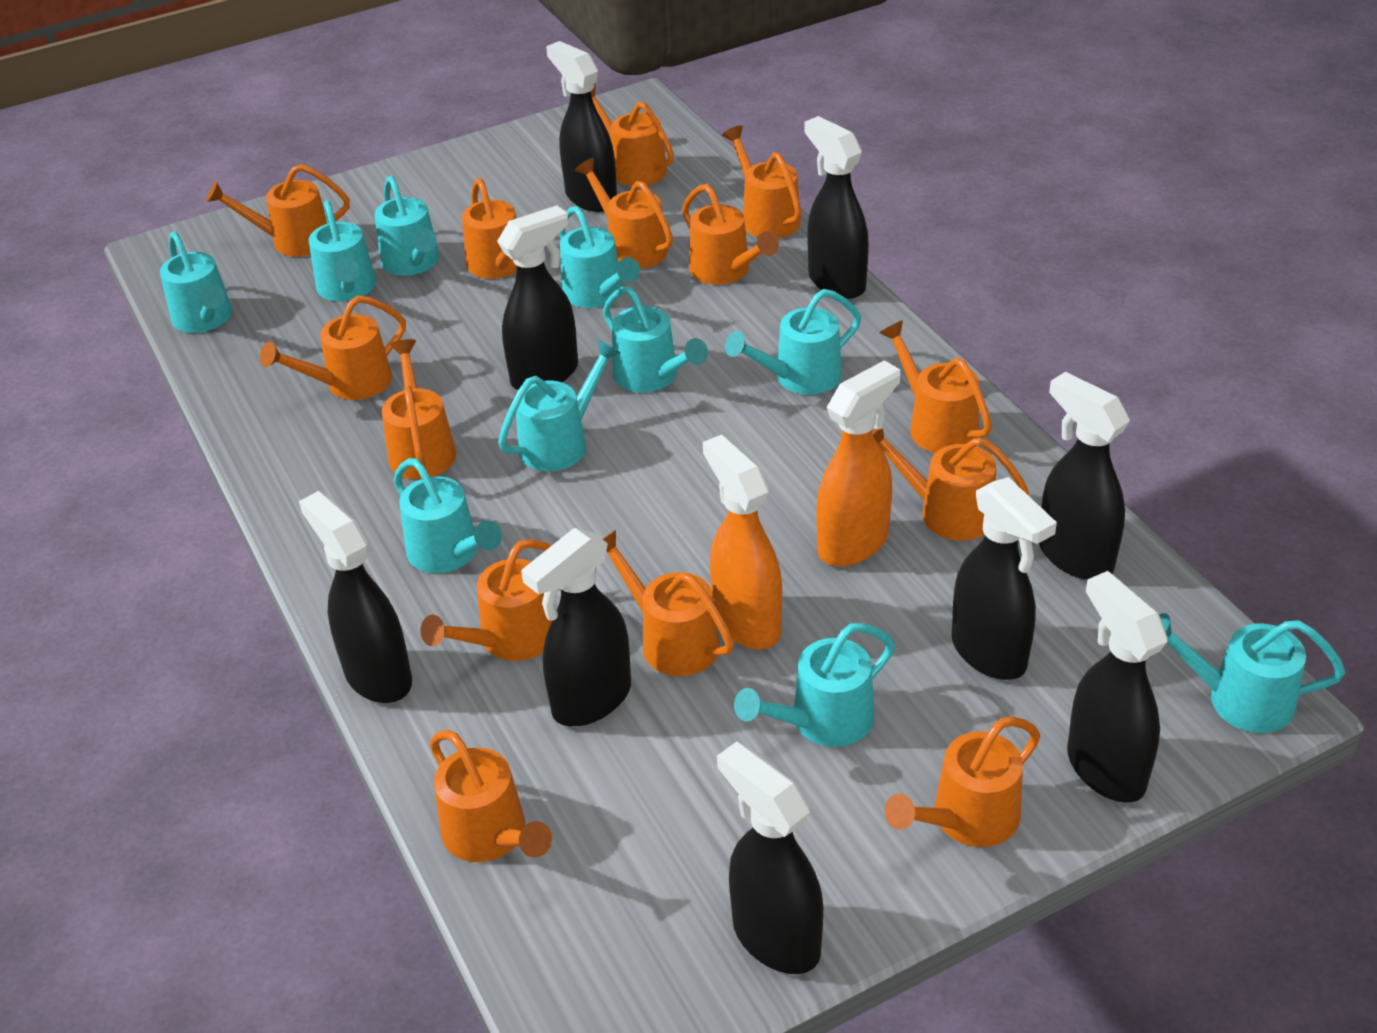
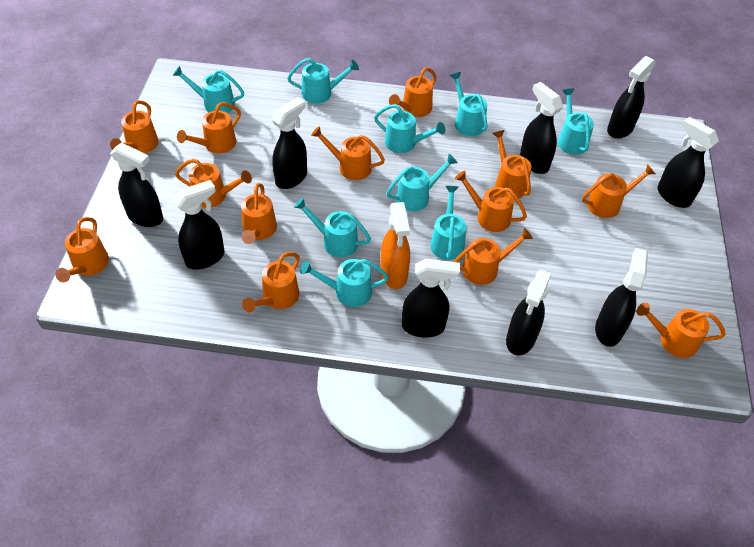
orange spray bottle: [703,434,782,649] [816,360,900,566] = 2 -> [380,202,410,289] = 1
orange watering can: [206,164,350,257] [260,296,406,400] [382,339,456,479] [421,539,552,661] [430,730,552,862] [462,178,517,279] [575,158,673,269] [591,84,674,186] [603,530,734,676] [682,184,779,285] [722,125,802,238] [872,428,1029,541] [879,320,992,453] [885,717,1040,847] = 14 -> [55,217,109,282] [110,100,159,153] [175,159,252,208] [177,102,241,153] [241,183,277,244] [242,252,300,313] [311,126,385,180] [389,67,437,117] [454,228,533,285] [455,170,527,232] [492,130,531,198] [582,164,655,218] [636,303,726,358] = 13
turquoise watering can: [160,231,232,333] [309,200,376,302] [375,176,439,276] [394,458,502,573] [498,340,621,471] [559,206,640,308] [603,286,708,392] [725,289,861,395] [734,623,895,747] [1159,613,1345,733] = 10 -> [173,66,244,113] [287,58,359,104] [294,198,371,258] [300,259,389,307] [374,104,445,153] [386,154,458,211] [430,186,466,260] [450,72,487,136] [557,88,594,155] = 9

